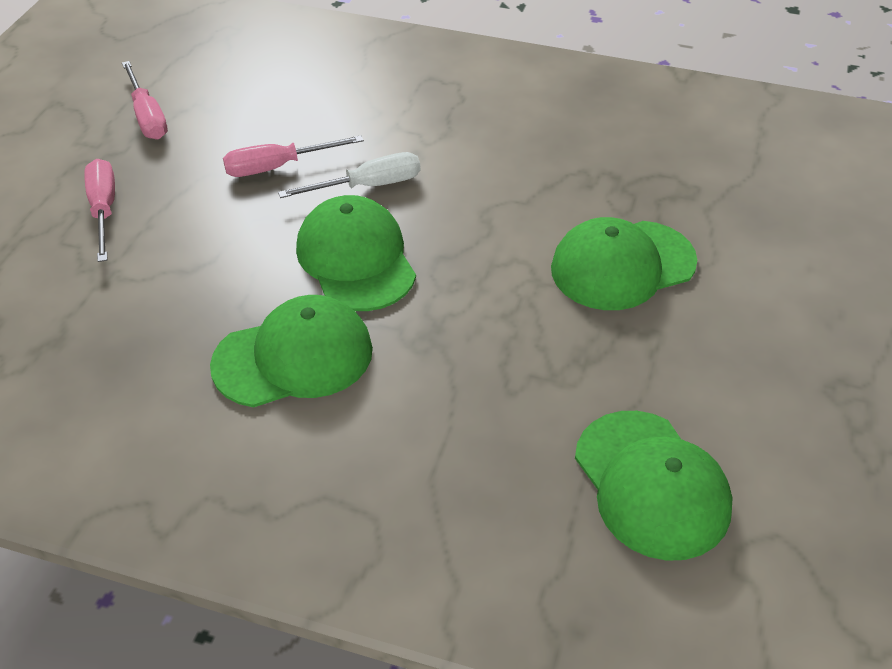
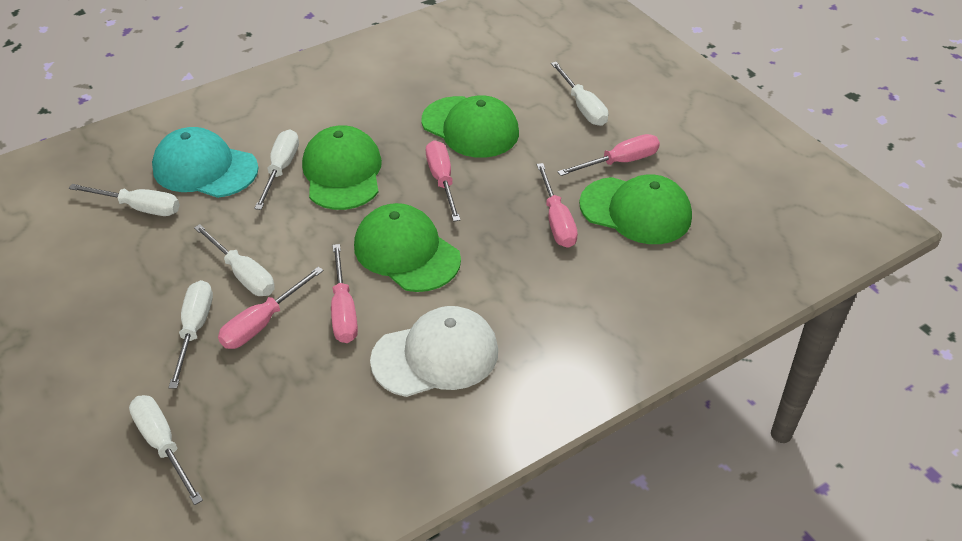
pink screwdriver: [84,159,115,262] [122,61,168,140] [223,135,364,177] = 3 -> [218,267,324,349] [331,244,358,343] [426,140,460,222] [537,163,578,248] [557,134,660,176] = 5
turquoise cap: none = 0 -> [152,127,258,198] = 1
white cap: none = 0 -> [370,306,498,397] = 1
white screwdriver: [278,152,420,198] = 1 -> [69,184,180,216] [129,395,203,505] [168,280,213,389] [194,224,275,296] [254,130,299,210] [551,62,608,126] = 6

